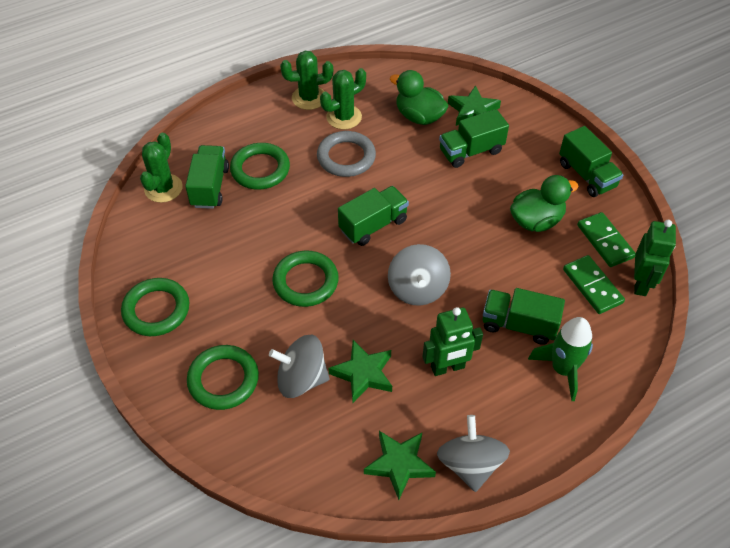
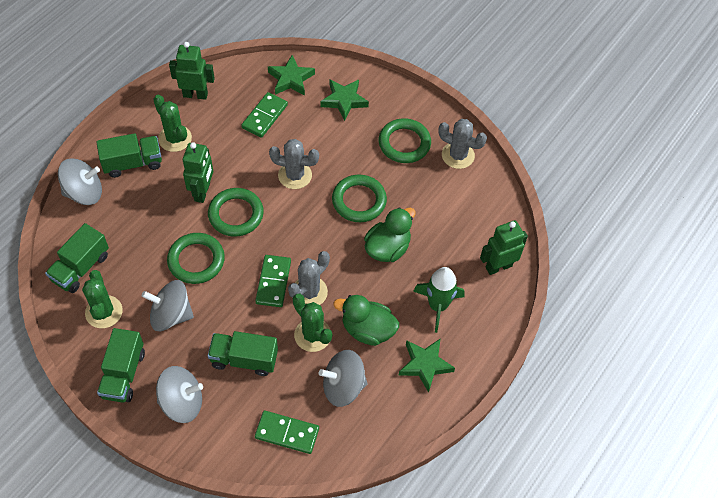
green domino: [563,255,625,314] [577,212,636,267] = 2 -> [241,92,288,138] [255,255,291,307] [255,411,319,454] = 3
green robot: [423,307,483,376] [634,220,676,296] = 2 -> [169,42,215,100] [183,142,213,203] [480,220,528,275] = 3
green truck: [185,145,229,209] [338,186,409,246] [439,109,509,168] [483,288,565,345] [559,126,623,197] = 5 -> [45,223,109,293] [96,133,162,178] [97,328,145,403] [208,331,278,376] = 4
grey cactus: none = 0 -> [269,139,319,189] [288,251,330,305] [438,119,487,169] = 3
grey ring: [317,131,376,177] = 1 -> none = 0
grey spinning top: [269,334,330,398] [388,244,451,306] [437,415,510,492] = 3 -> [58,158,102,205] [142,280,194,331] [156,366,203,423] [319,350,368,407] = 4

